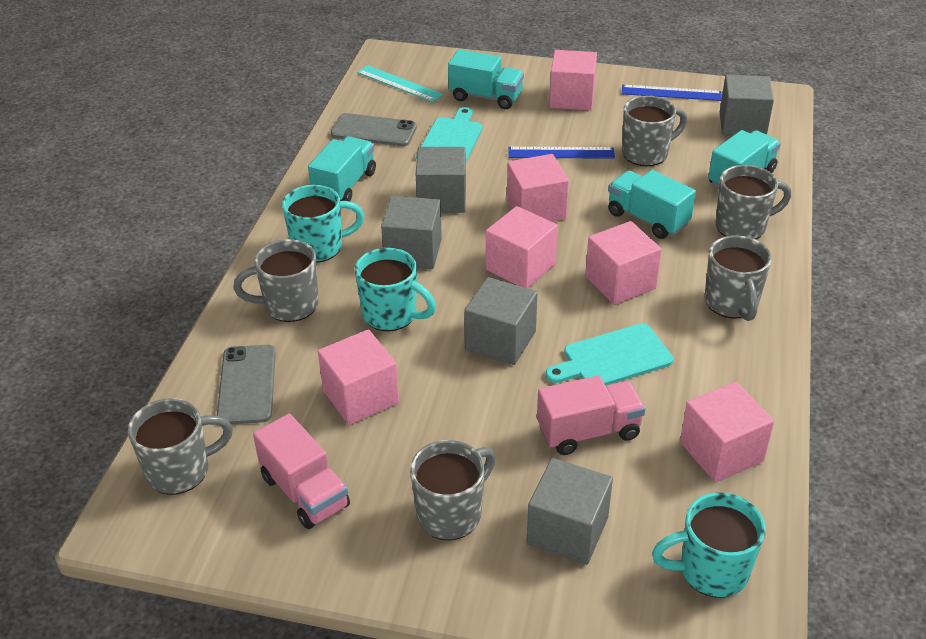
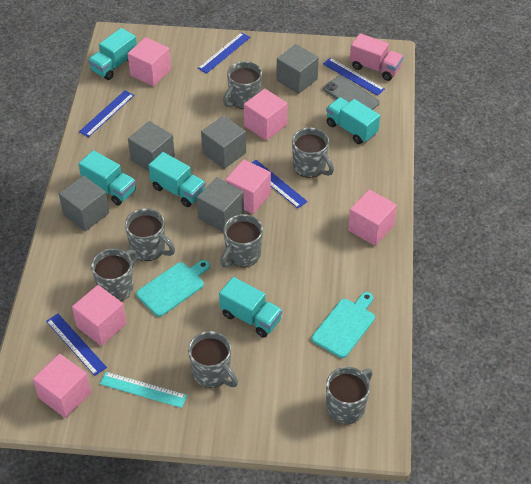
blue ruler: [508,147,615,159] [622,85,722,101] = 2 -> [46,314,107,376] [79,90,134,137] [198,32,250,74] [252,160,308,208] [323,58,385,96] = 5
grey mug: [128,398,233,495] [233,239,319,322] [410,440,496,540] [622,96,687,166] [705,235,772,321] [715,165,791,240] = 6 -> [91,248,137,301] [125,208,175,261] [188,331,238,388] [220,214,263,267] [223,61,262,109] [292,128,334,178] [326,367,373,424] = 7
grey phone: [217,345,276,425] [330,113,417,146] = 2 -> [323,75,380,110] = 1
pink truck: [253,414,350,529] [537,376,646,455] = 2 -> [350,33,404,81] = 1
turquoise mug: [282,185,364,263] [355,248,436,331] [652,492,766,598] = 3 -> none = 0
turquoise truck: [308,136,376,202] [448,49,524,109] [608,170,696,239] [708,130,781,188] = 4 -> [79,150,136,205] [88,28,137,80] [148,152,206,207] [219,277,282,337] [326,97,380,144] = 5

